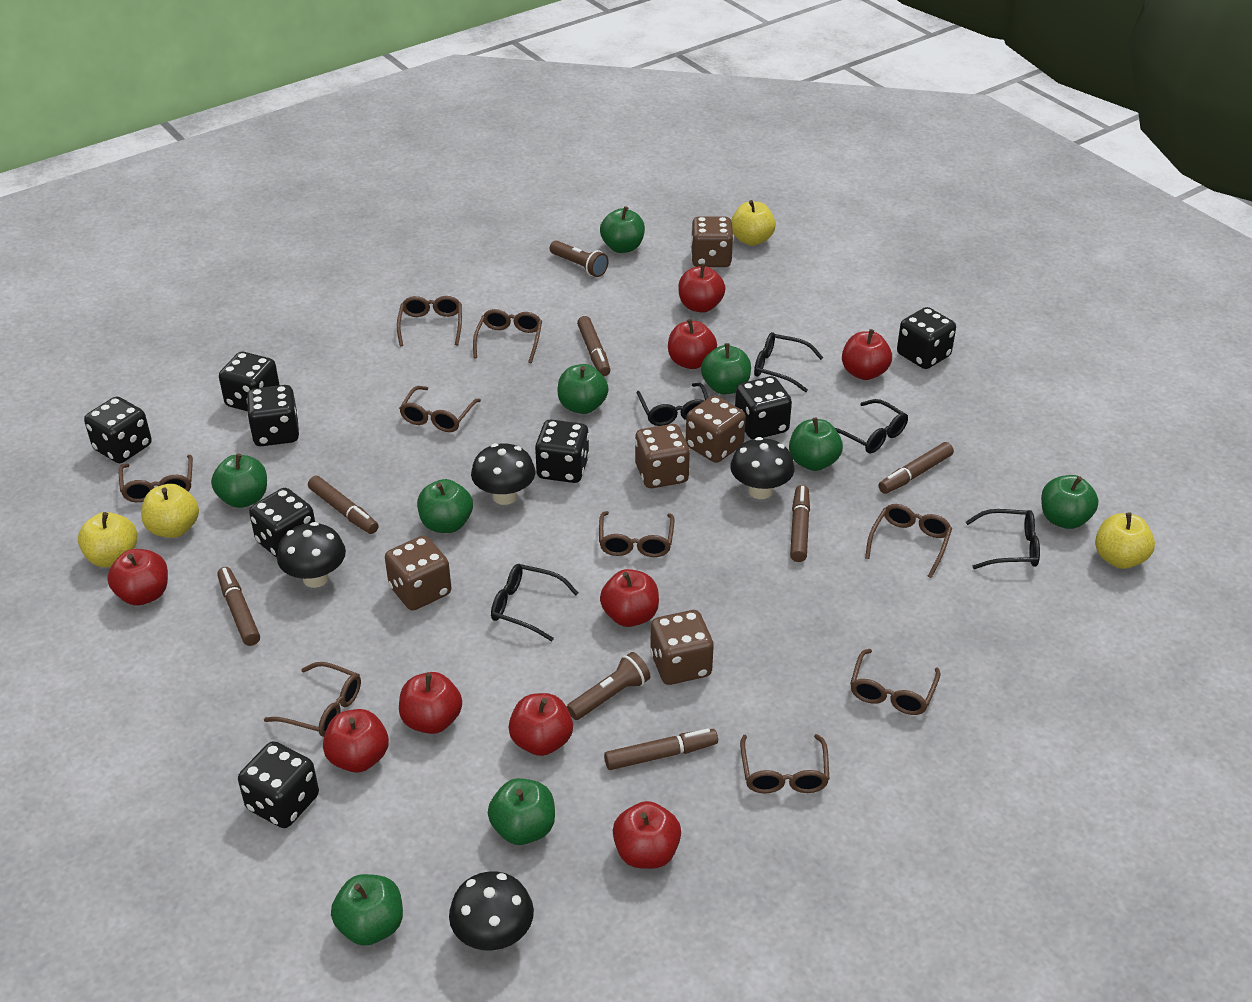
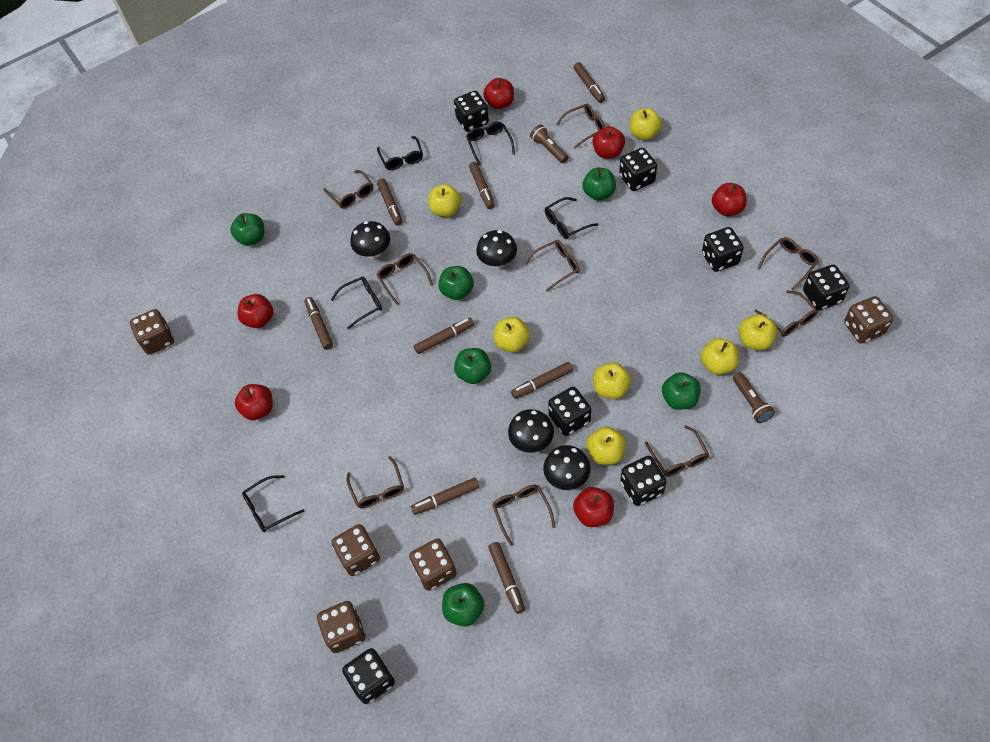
black dice: [84,396,152,463] [219,352,279,411] [238,741,319,828] [247,385,299,446] [249,488,315,558] [535,420,589,483] [735,376,792,439] [897,307,956,369] = 8 -> [342,648,395,704] [454,91,489,132] [548,387,591,436] [619,148,657,191] [620,456,666,506] [702,227,744,272] [803,265,849,311] = 7
brown marker: [217,567,260,646] [308,476,379,534] [577,316,610,376] [604,728,718,770] [790,485,810,562] [879,442,954,494] = 6 -> [305,297,333,350] [377,178,402,226] [411,478,479,515] [414,318,474,354] [469,162,495,209] [488,542,525,614] [511,362,573,399] [574,62,605,103] = 8
green apple: [211,454,267,508] [331,874,403,946] [417,479,473,533] [488,778,555,845] [557,364,609,414] [600,206,645,253] [701,343,751,394] [789,417,843,471] [1041,475,1098,529] = 9 -> [230,213,264,246] [438,266,474,300] [442,583,484,627] [454,348,491,384] [582,168,616,201] [662,372,701,410] = 6
red apple: [107,549,168,606] [323,709,389,773] [399,672,462,734] [508,693,573,756] [600,569,659,627] [613,801,681,869] [668,319,717,369] [678,263,726,313] [842,329,892,380] = 9 -> [235,384,273,420] [237,294,273,328] [483,78,514,109] [573,487,614,527] [592,126,625,159] [712,183,747,216] = 6
yellow apple: [78,512,138,567] [141,484,199,538] [731,200,776,246] [1095,512,1155,569] = 4 -> [428,184,461,217] [494,317,530,353] [586,426,626,465] [593,362,631,399] [630,108,662,140] [701,338,739,375] [739,314,777,350] = 7

